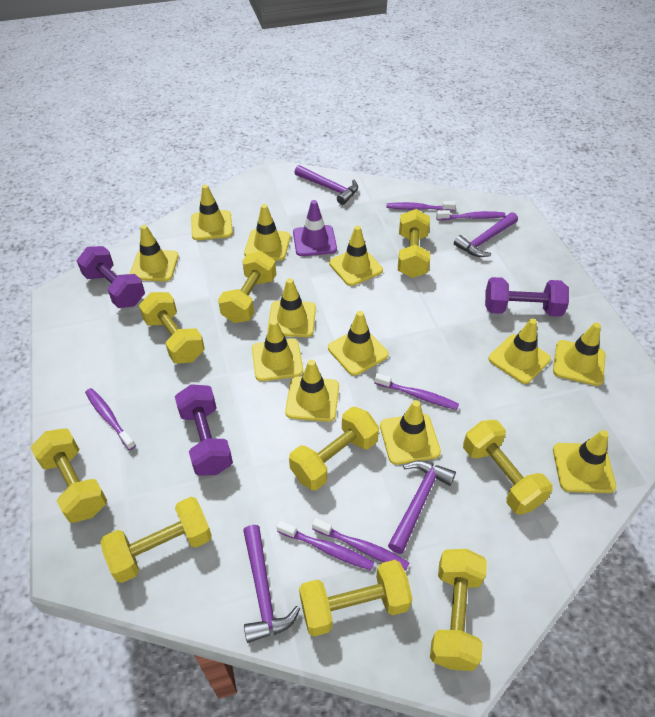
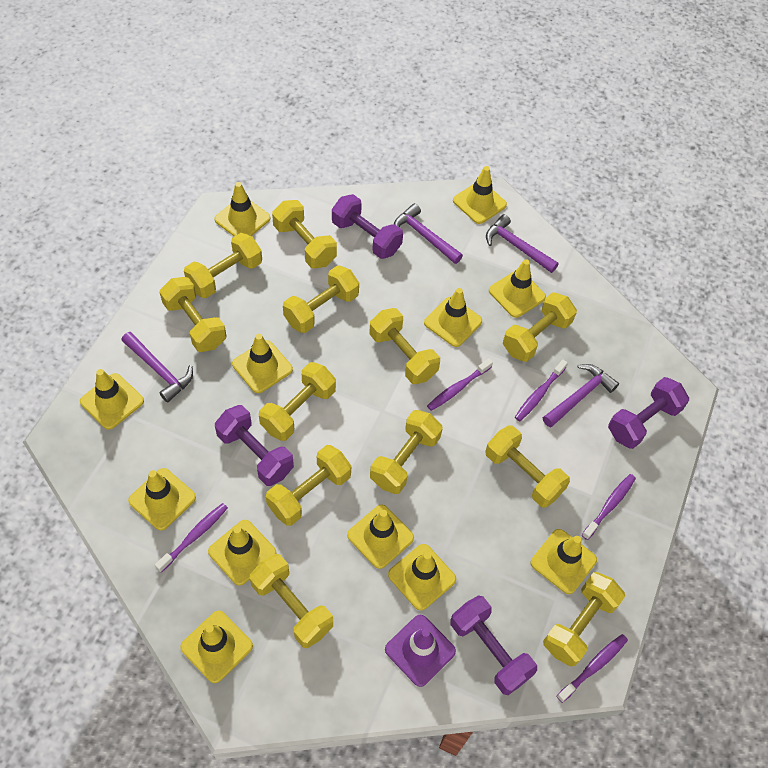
purple dumbbell: [77,246,145,308] [175,384,233,475] [485,277,569,317] = 3 -> [215,405,294,486] [332,194,403,259] [450,595,537,695] [608,377,689,449] = 4
purple toothbrush: [85,388,136,450] [277,520,374,570] [312,518,410,571] [374,373,459,410] [387,201,456,211] [436,210,506,220] = 6 -> [155,503,228,573] [427,358,493,411] [515,360,568,421] [557,634,628,703] [582,474,636,540] = 5
yellow dumbbell: [31,428,107,523] [100,497,212,583] [139,292,205,364] [218,251,276,323] [289,407,379,490] [299,560,413,637] [398,209,430,278] [430,549,487,671] [463,420,553,515] = 9 -> [159,277,226,352] [184,233,262,298] [250,554,333,648] [259,362,336,441] [266,445,351,526] [272,200,337,268] [283,265,359,333] [369,308,440,384] [370,410,443,494] [485,426,570,508] [503,292,577,362] [543,572,625,667] = 12

